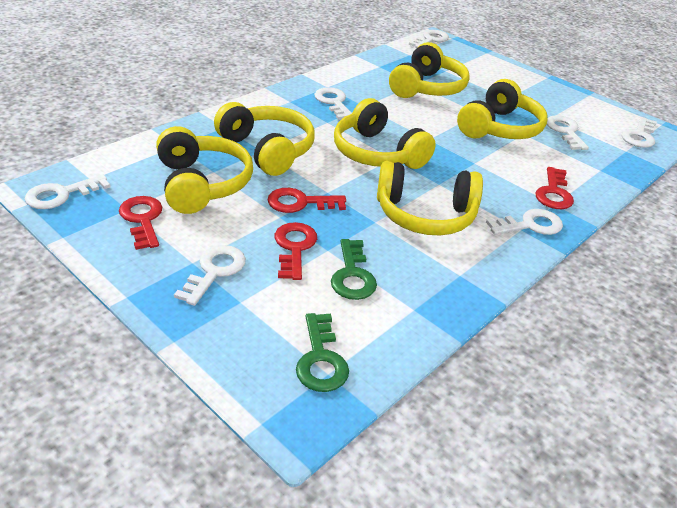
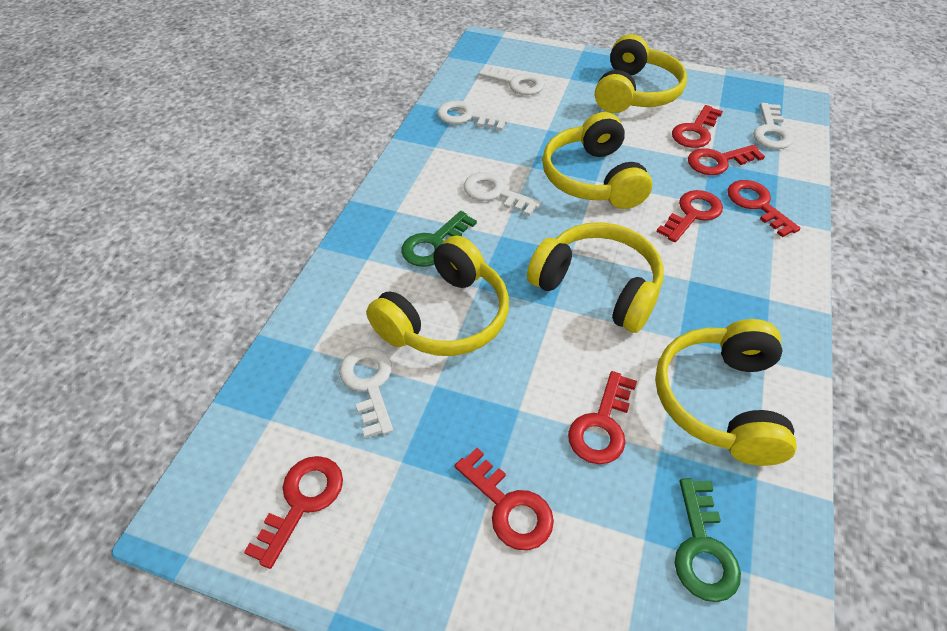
red key: [119,196,162,250] [268,188,346,213] [275,222,317,280] [535,167,574,209] = 4 -> [244,456,343,569] [455,448,554,550] [568,371,637,464] [656,190,723,242] [672,105,723,148] [688,145,765,175] [728,180,800,237] = 7
white key: [25,174,111,209] [174,245,246,306] [314,87,352,120] [409,30,449,48] [486,209,563,235] [547,115,589,150] [622,117,657,148] = 7 -> [339,347,393,438] [437,101,509,131] [464,172,541,216] [479,65,544,95] [753,103,794,149] = 5
yellow headphones: [156,126,253,214] [214,102,315,176] [334,98,436,169] [377,161,483,235] [389,42,470,98] [457,79,548,139] = 6 -> [366,236,509,356] [527,222,664,333] [542,112,652,209] [595,34,687,113] [655,319,797,466] = 5

